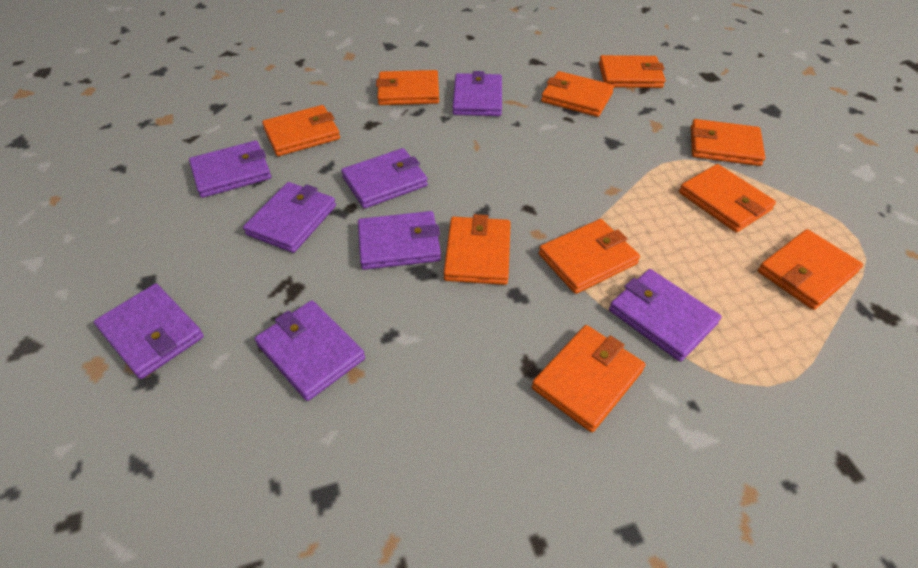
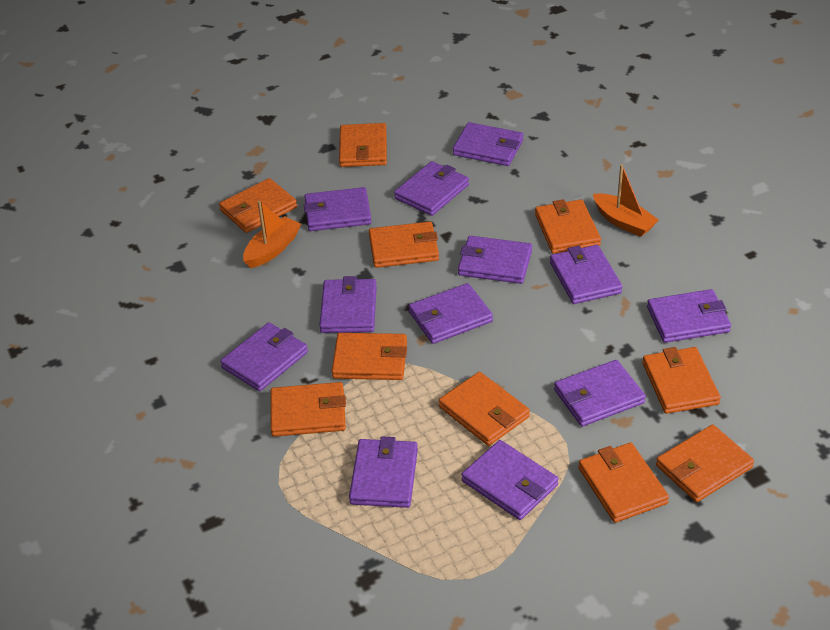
orange boat: none = 0 -> [243,200,301,268] [593,164,659,237] = 2
purple wallet: [94,284,204,379] [189,141,271,198] [243,182,336,253] [255,300,365,401] [341,148,428,209] [358,211,441,270] [453,71,502,116] [609,269,722,362] = 8 -> [220,322,308,391] [304,187,371,231] [319,276,377,333] [349,436,418,508] [394,161,469,216] [409,283,493,344] [453,122,524,166] [458,236,532,284] [461,440,559,520] [550,245,623,304] [554,360,646,426] [647,289,731,343] = 12

